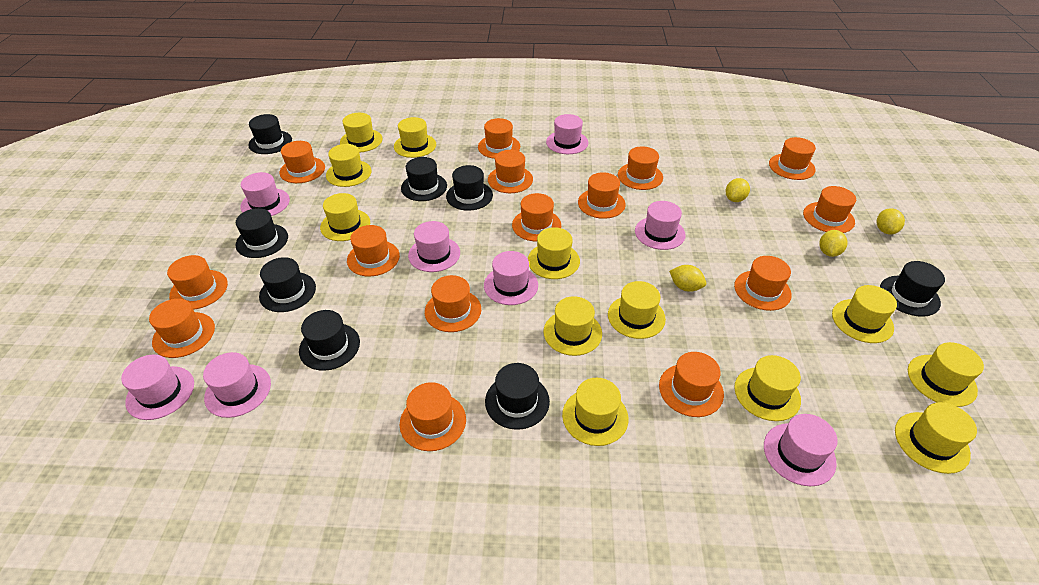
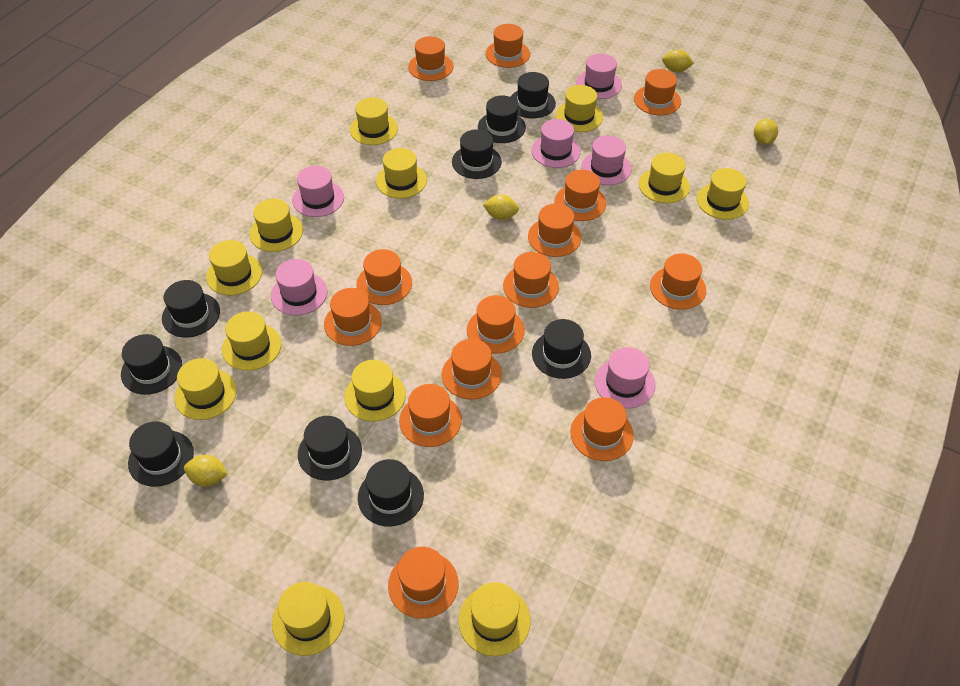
black hat: [236,208,288,258] [248,114,292,154] [259,257,316,312] [299,310,360,371] [401,157,447,201] [446,165,493,211] [485,363,550,430] [880,261,945,317] = 8 -> [121,334,182,395] [128,421,194,487] [162,280,220,337] [298,416,362,480] [358,459,424,526] [452,129,502,179] [478,96,526,143] [511,72,556,119] [532,319,591,379] = 9
orange hat: [149,299,215,358] [167,255,228,310] [279,141,325,183] [347,225,400,277] [400,382,466,451] [425,275,481,332] [478,118,520,159] [488,150,533,193] [512,193,561,242] [578,172,626,219] [618,146,663,190] [659,352,724,417] [734,256,792,311] [769,137,816,180] [803,186,856,233] = 15 -> [324,288,382,346] [356,249,412,305] [388,547,458,619] [399,384,462,447] [408,36,453,81] [442,339,502,400] [467,295,525,354] [486,24,530,68] [503,252,559,308] [528,203,581,257] [554,170,606,221] [570,397,634,461] [634,69,681,115] [650,253,706,310] = 14
pink hat: [121,354,194,420] [203,352,271,418] [240,172,290,216] [408,221,460,272] [484,251,538,305] [546,114,588,154] [635,201,686,250] [764,414,838,486] = 8 -> [271,259,328,315] [292,166,344,217] [531,119,581,168] [576,53,622,99] [581,135,632,185] [594,347,655,408] = 6

